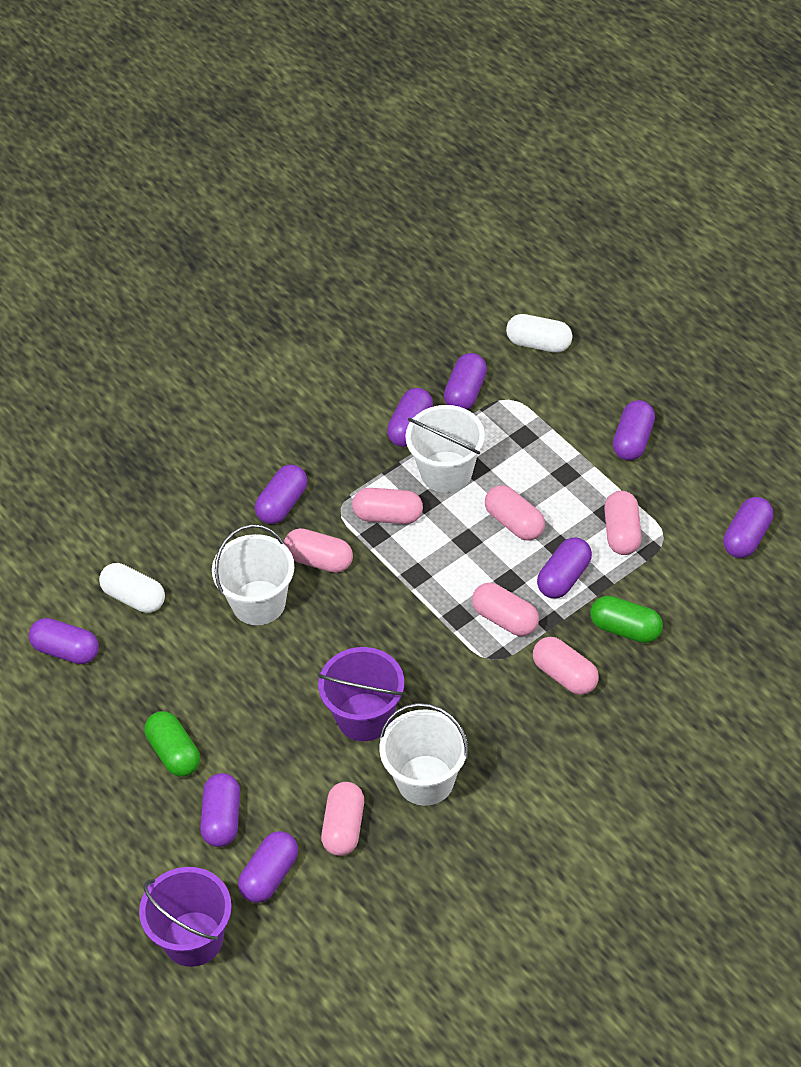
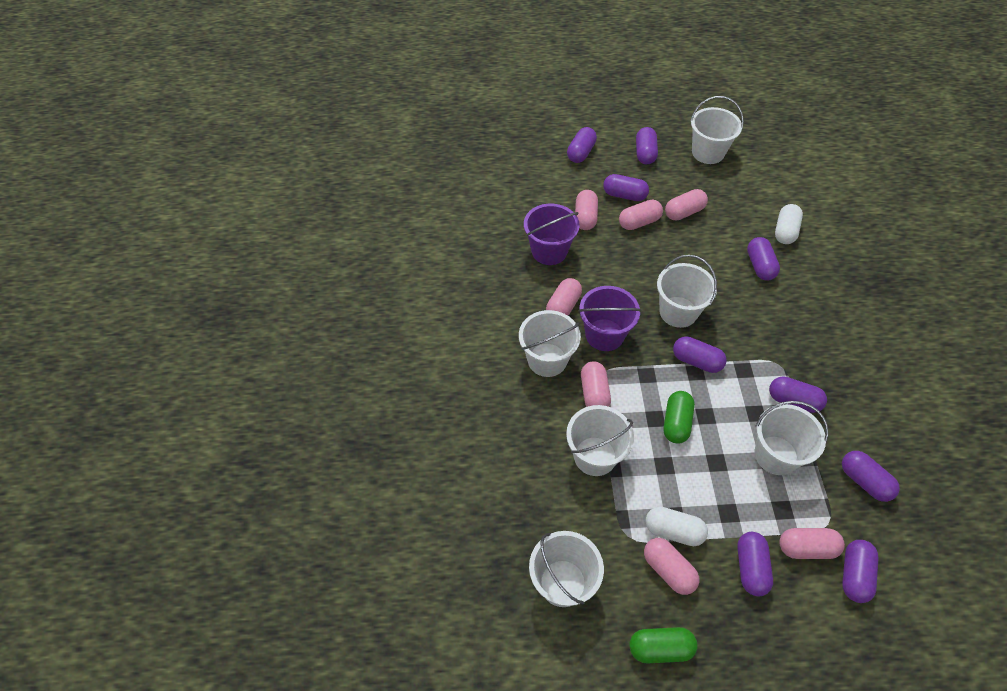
white bucket: [212,524,294,625] [380,703,468,806] [405,405,485,493] = 3 -> [519,310,581,377] [529,531,604,607] [566,405,634,476] [657,255,717,328] [690,96,744,164] [754,401,829,475] = 6

